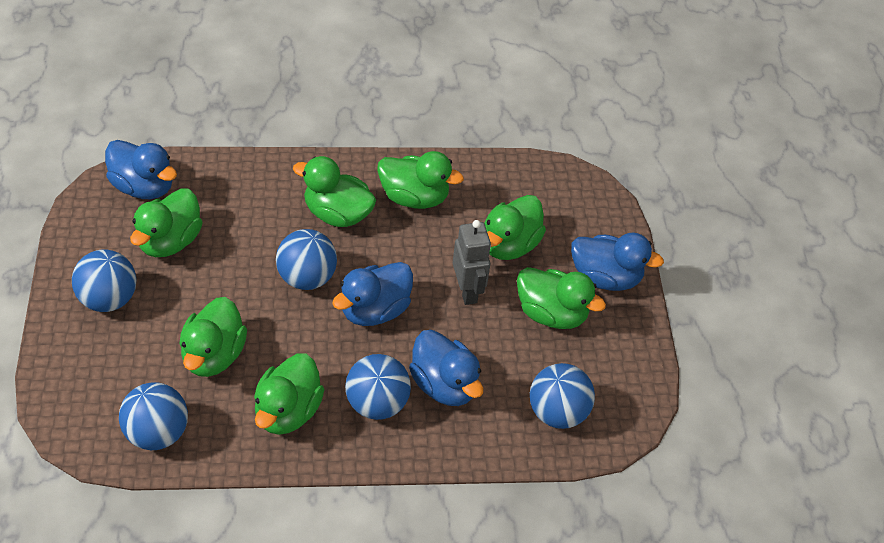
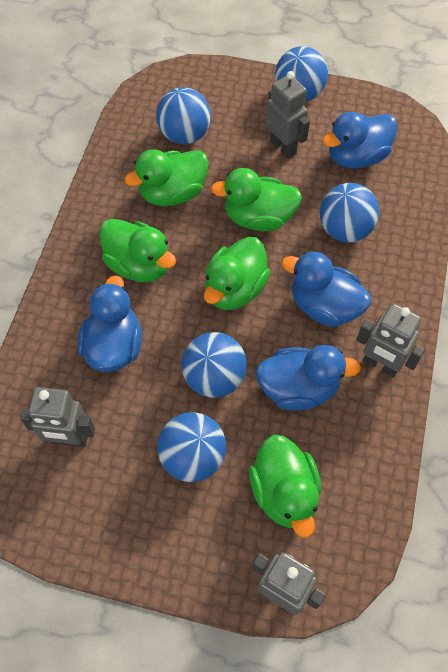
green duck: [130,188,203,257] [179,297,247,377] [254,354,325,435] [293,156,376,227] [377,151,464,209] [484,195,546,260] [517,267,606,329] = 7 -> [100,219,176,282] [124,149,208,206] [204,237,270,310] [211,168,302,231] [249,435,321,538] = 5
grey robot: [453,220,491,305] = 1 -> [20,387,95,447] [253,552,326,615] [265,71,310,159] [356,304,425,377] = 4

